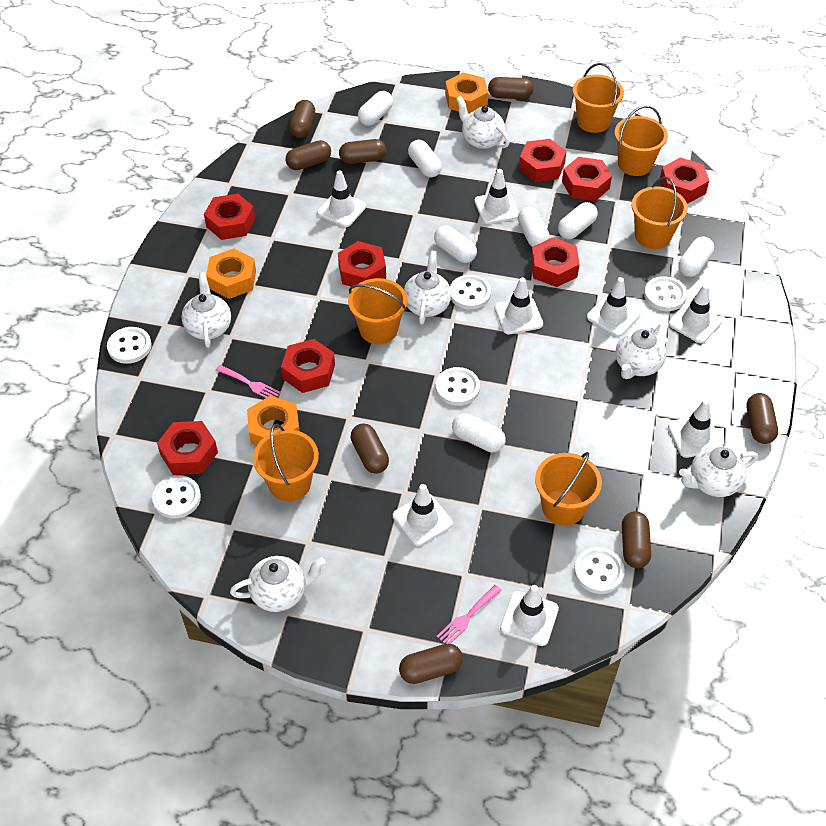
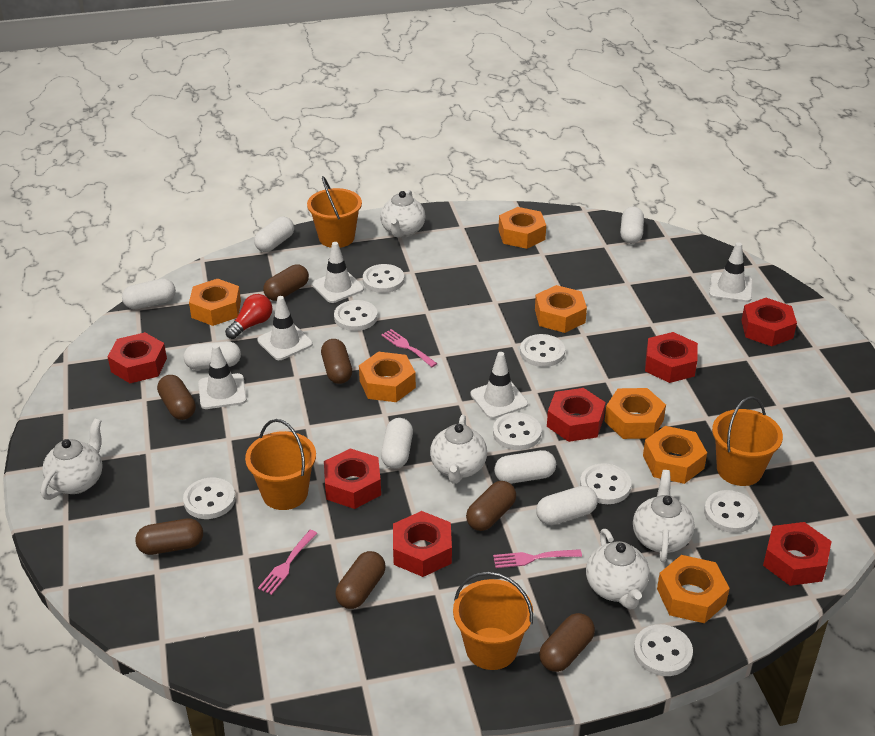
brown capsule: [286,140,331,170] [289,100,315,138] [339,139,386,164] [350,424,389,474] [399,644,463,684] [488,77,534,99] [622,511,651,568] [747,393,778,444] = 8 -> [135,518,203,555] [157,375,196,420] [263,265,309,301] [321,339,352,384] [335,551,385,609] [466,481,516,531] [539,613,595,672] = 7
orange bucket: [253,424,319,502] [348,278,407,344] [535,452,602,526] [573,63,624,133] [614,105,668,176] [632,177,688,249] = 6 -> [245,419,316,510] [307,176,362,248] [453,571,533,670] [712,396,783,486] = 4
orange nut: [206,248,256,299] [247,395,299,446] [445,73,488,114] = 3 -> [189,279,241,326] [359,352,416,402] [499,207,546,249] [535,285,587,333] [605,388,666,439] [643,426,707,484] [657,555,730,623] = 7
pink fork: [216,365,281,398] [436,585,502,644] = 2 -> [258,530,318,595] [381,329,438,367] [493,549,582,568] = 3
red light bulb: none = 0 -> [225,294,272,339] = 1
red nut: [157,421,218,475] [204,194,255,240] [281,339,335,393] [338,241,386,286] [519,139,567,182] [531,237,580,287] [562,157,612,201] [660,158,709,203] = 8 -> [108,332,167,383] [324,448,381,509] [393,511,452,577] [547,388,606,442] [645,332,698,383] [741,298,797,346] [763,522,832,586] = 7
white button: [107,327,152,364] [152,475,201,519] [435,367,480,406] [450,275,491,310] [574,547,625,594] [644,276,687,311] = 6 -> [183,477,236,519] [334,300,378,331] [363,264,404,293] [493,413,541,450] [520,334,565,367] [580,463,631,504] [634,624,693,676] [704,490,758,533] = 8
white teapot: [181,272,231,348] [230,556,325,612] [404,251,451,324] [456,96,510,149] [615,322,666,379] [679,446,758,497] = 6 -> [41,419,103,500] [380,190,425,238] [430,415,487,484] [586,529,650,610] [633,470,695,562] = 5
white traffic cone: [317,170,366,227] [393,484,453,546] [474,169,519,224] [494,277,543,334] [500,585,559,646] [587,277,640,337] [668,399,723,458] [669,284,722,343] = 8 -> [198,344,247,409] [257,296,313,360] [312,242,364,303] [470,352,528,419] [709,242,753,302] = 5

